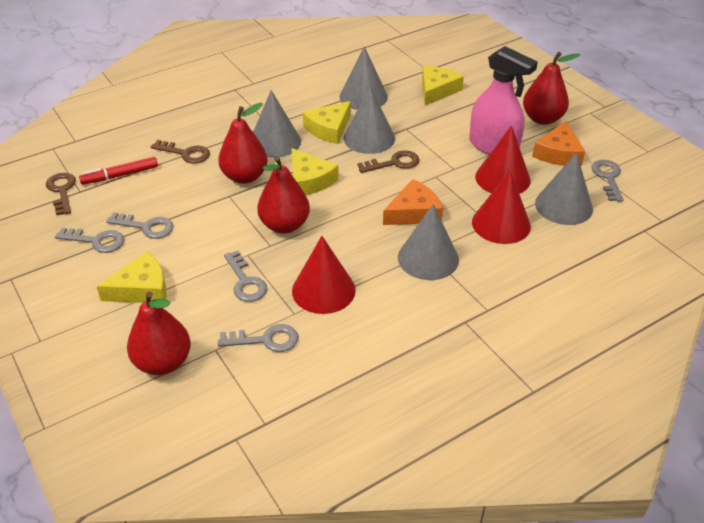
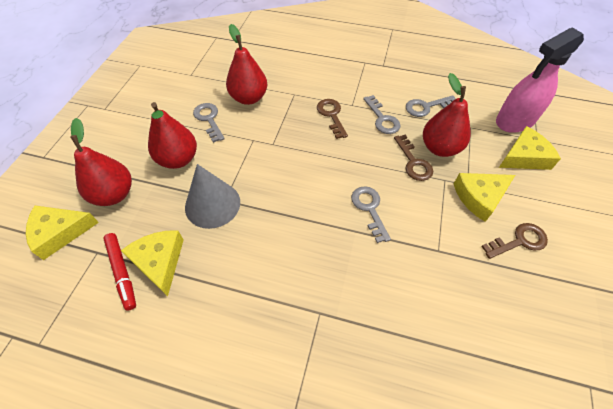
grey cone: [253,90,301,158] [340,46,388,110] [344,86,395,154] [398,204,459,280] [535,152,593,225] = 5 -> [185,164,240,229] = 1
grey key: [55,227,124,253] [106,212,174,239] [218,324,298,352] [224,251,267,302] [591,160,623,202] = 5 -> [193,103,225,143] [351,186,391,243] [363,95,400,134] [406,95,455,117] = 4
orange cheese: [383,179,443,225] [532,121,585,166] = 2 -> none = 0
red cone: [292,236,356,314] [472,170,531,244] [475,125,531,194] = 3 -> none = 0

